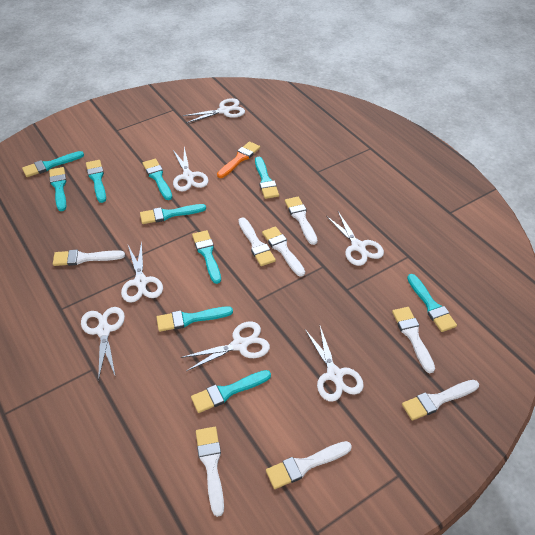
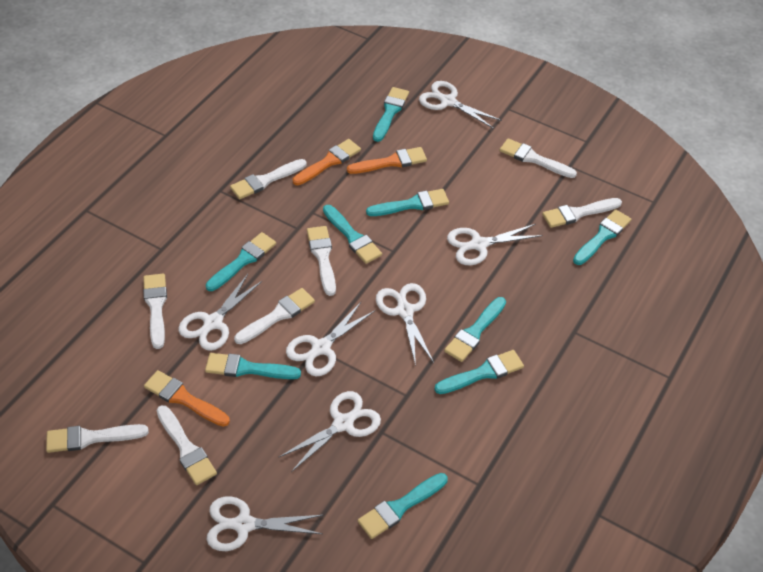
orange brush: [217,141,260,178] = 1 -> [144,370,230,427] [293,139,361,185] [347,147,427,174] = 3
turquoise brush: [22,151,84,177] [49,167,67,211] [86,160,106,203] [140,204,206,224] [143,159,172,200] [156,306,233,332] [191,370,271,413] [192,230,221,284] [255,157,279,199] [407,274,457,332] = 10 -> [205,353,301,379] [206,232,276,291] [323,205,382,264] [358,473,448,539] [366,189,449,216] [373,87,409,142] [434,350,524,394] [444,297,506,362] [573,209,632,265] = 9

